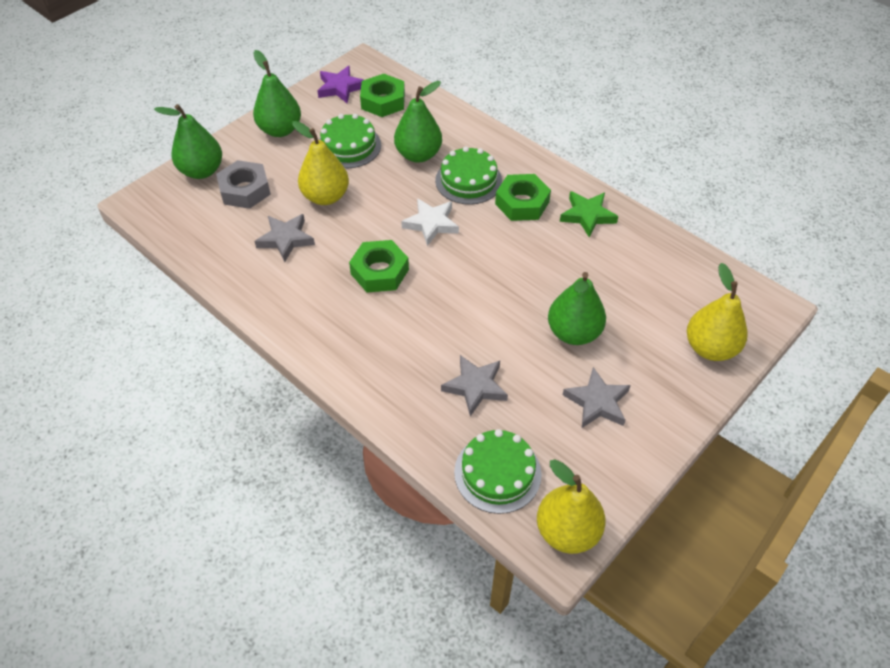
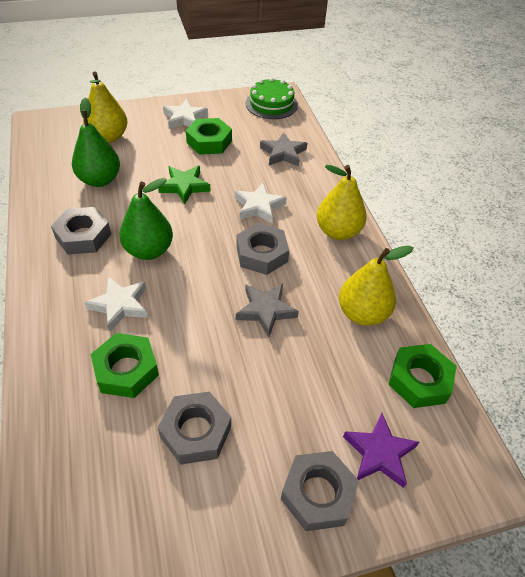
green cake: [319,114,381,168] [435,146,502,205] [454,429,542,514] = 3 -> [246,77,298,119] = 1
green pear: [154,104,222,179] [253,50,301,137] [394,81,442,162] [548,272,606,345] = 4 -> [72,98,120,187] [119,178,173,260] = 2
grey nut: [216,160,271,209] = 1 -> [51,207,111,255] [158,392,231,465] [236,223,289,275] [281,451,359,531] = 4
grey star: [254,214,315,262] [441,355,508,416] [563,367,631,428] = 3 -> [236,284,299,337] [260,132,307,167] = 2
white star: [401,198,459,246] = 1 -> [84,277,148,331] [163,99,208,129] [235,183,287,223] = 3

